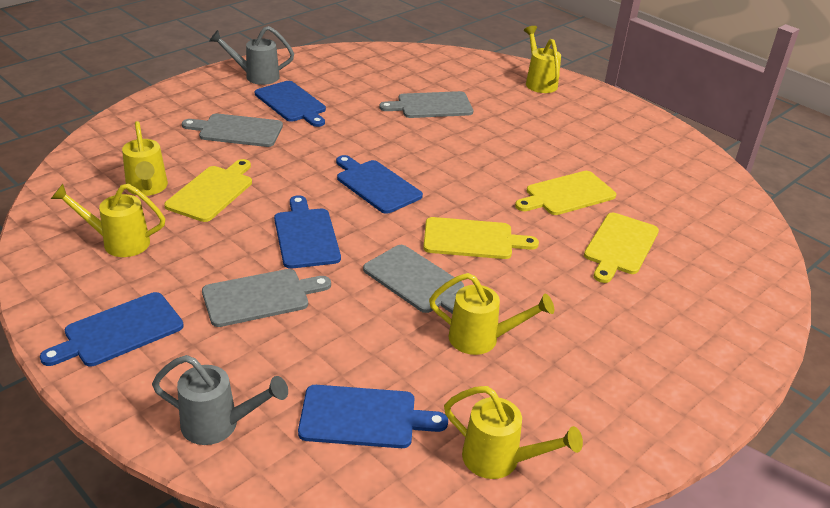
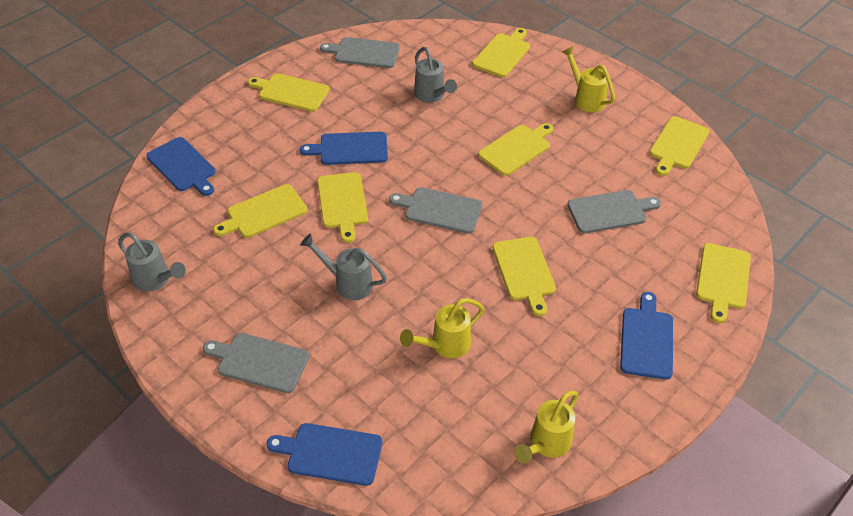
blue cutting board: [40,292,184,366] [255,81,326,127] [274,195,341,268] [298,385,448,448] [336,155,423,214] = 5 -> [146,137,215,196] [266,423,382,486] [300,132,388,165] [620,292,673,380] = 4
grey watering can: [152,355,288,445] [209,26,294,85] = 2 -> [118,232,186,292] [300,234,387,300] [414,47,457,103] = 3
yellow cutting board: [164,159,252,222] [423,217,539,259] [515,171,616,215] [584,213,659,283] = 4 -> [213,184,307,238] [248,73,330,112] [317,172,368,243] [472,28,530,77] [478,123,553,176] [493,237,556,316] [649,116,709,176] [696,243,751,323] = 8
yellow watering can: [51,184,165,257] [122,121,168,196] [429,273,554,355] [444,386,583,479] [524,26,561,93] = 5 -> [400,298,484,359] [514,391,578,463] [562,46,615,113] = 3

